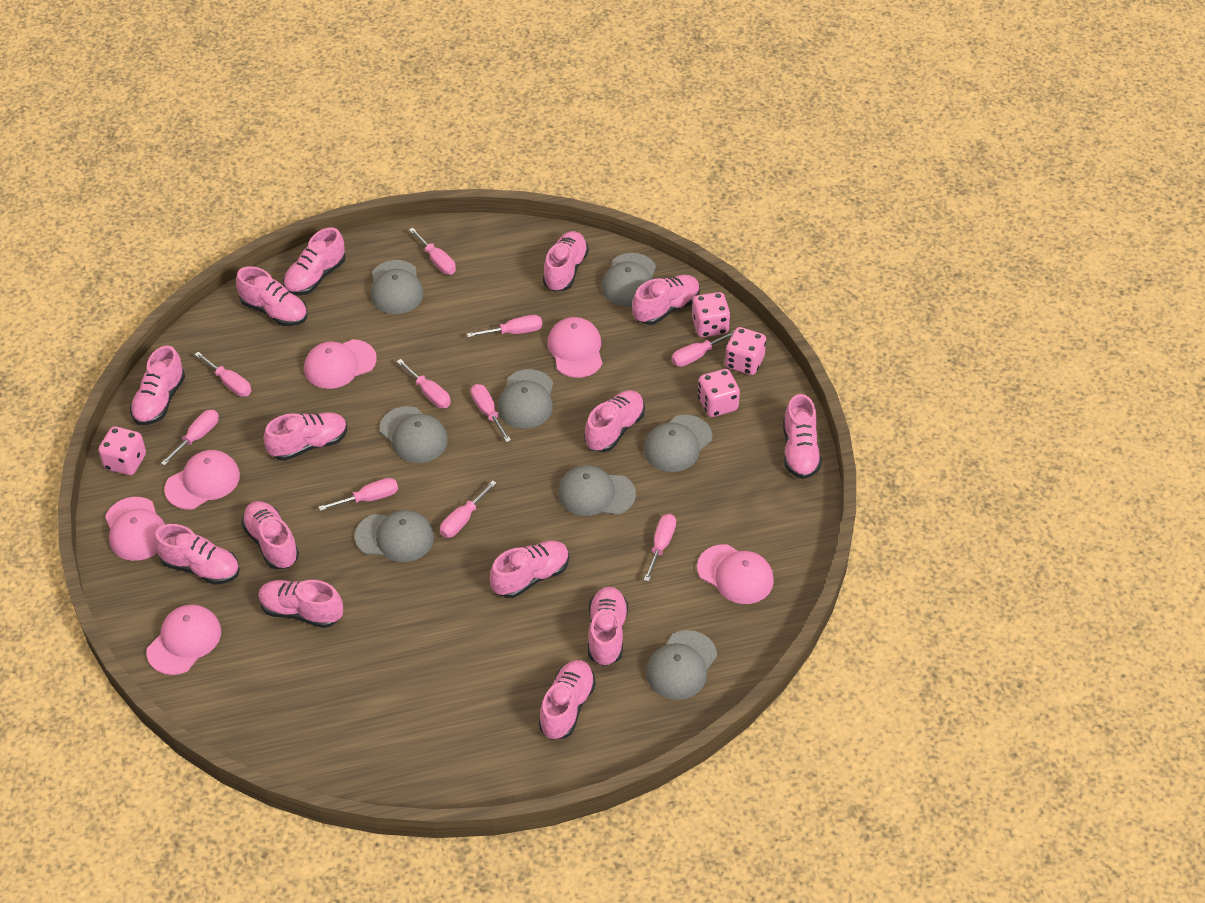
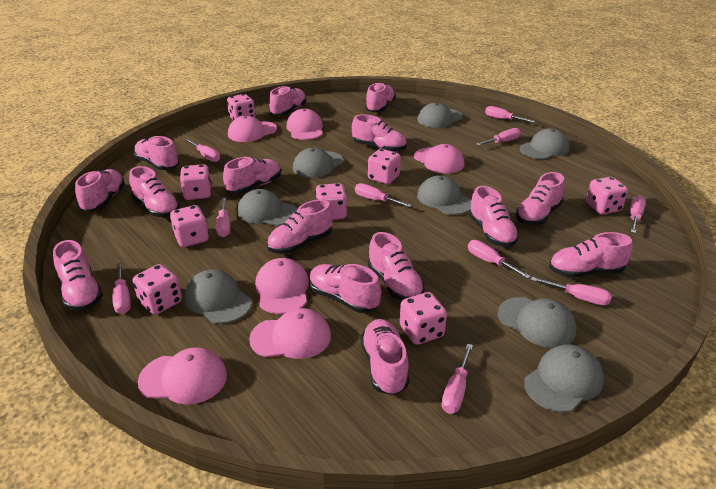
pink dice: [98,426,146,475] [692,292,731,337] [698,369,740,417] [725,327,766,375] = 4 -> [133,264,182,315] [170,205,209,247] [180,164,212,200] [227,94,255,120] [315,183,347,220] [368,149,401,184] [400,292,447,345] [586,177,628,214] = 8
pink shoe: [130,346,185,425] [154,524,240,585] [236,266,307,326] [241,501,299,569] [258,580,343,628] [263,412,347,461] [283,227,345,295] [490,541,569,598] [539,660,596,740] [543,231,589,292] [585,390,645,452] [588,587,628,666] [632,275,700,325] [783,394,822,479] = 14 -> [53,240,103,311] [75,169,125,212] [129,166,180,217] [133,136,179,170] [223,157,281,194] [267,199,333,254] [269,86,306,116] [309,264,381,313] [352,114,407,152] [361,319,409,395] [365,83,396,112] [368,232,424,301] [469,186,519,247] [516,172,565,225] [549,232,633,278] = 15

